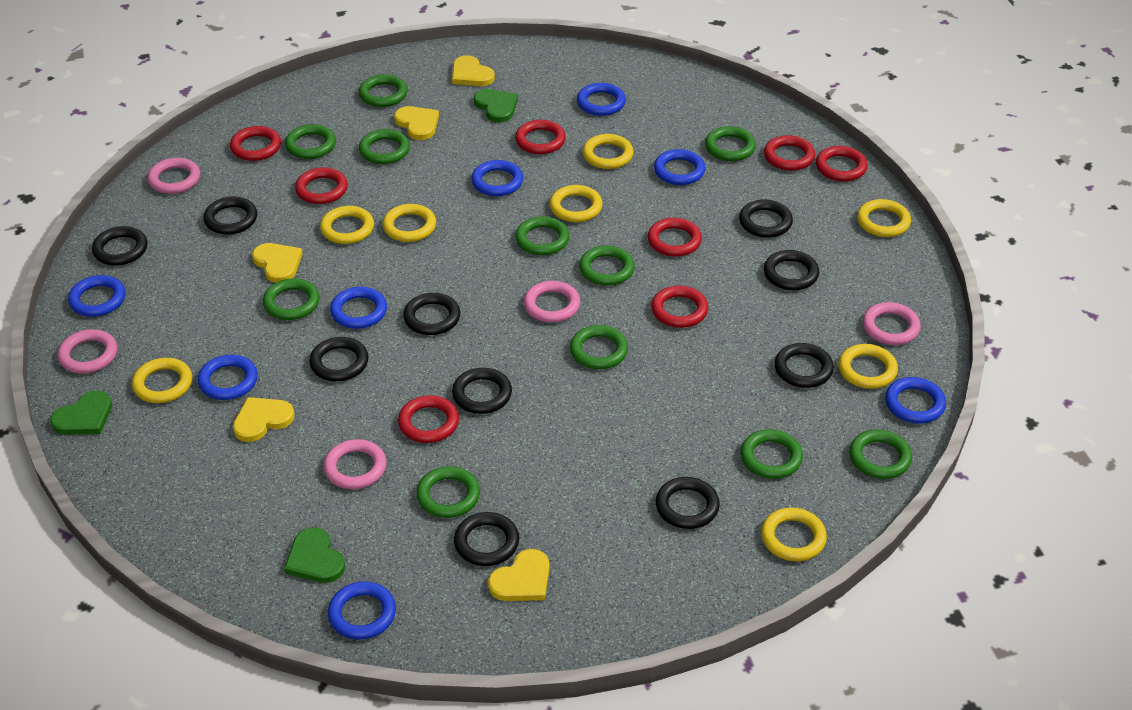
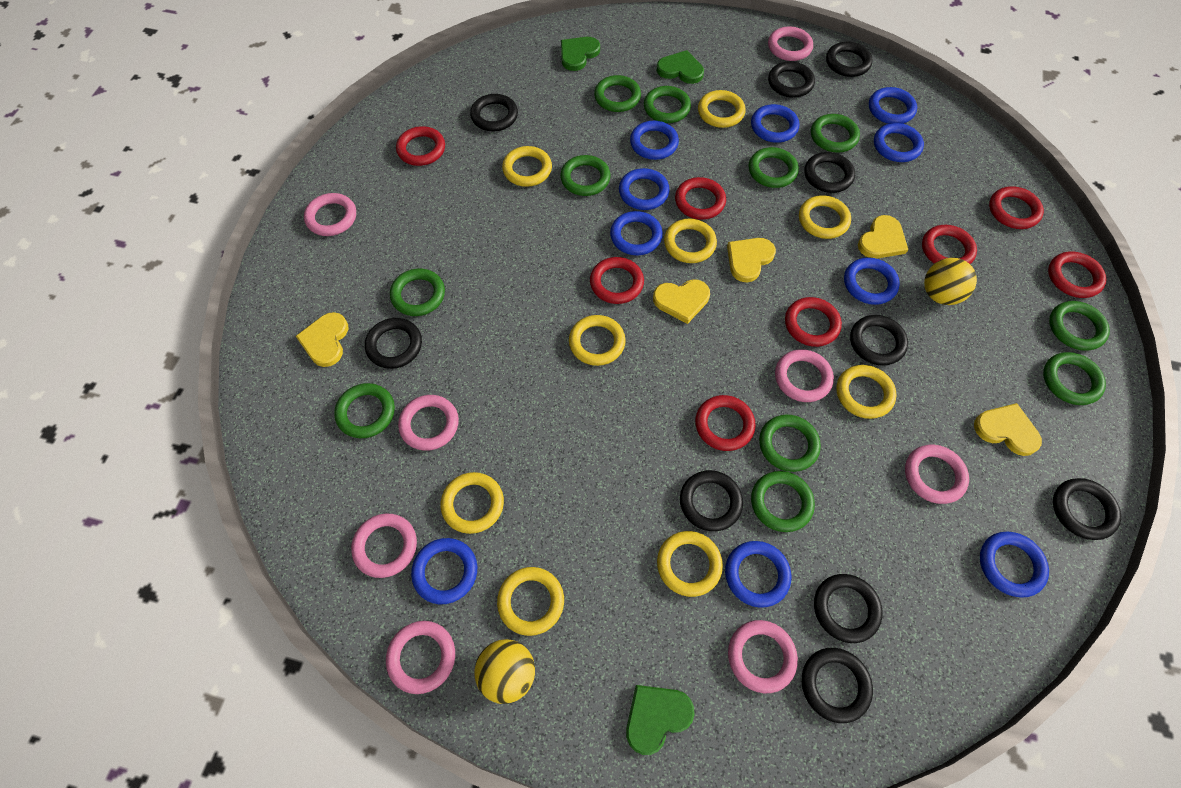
blue ring: [68,275,126,317] [198,355,258,400] [328,581,396,640] [330,287,387,329] [471,160,523,196] [577,83,626,116] [654,149,706,185] [885,377,946,424] = 8 -> [411,538,477,604] [610,211,663,255] [619,168,670,210] [630,121,679,160] [725,541,791,608] [751,104,799,143] [844,257,900,305] [869,87,917,124] [874,123,924,162] [980,532,1049,598] = 10
pink ring: [58,329,117,374] [148,158,200,194] [324,439,386,489] [524,281,580,323] [863,302,921,345] = 5 -> [304,193,356,236] [351,514,417,578] [386,621,455,694] [398,395,459,451] [728,620,798,693] [768,26,813,61] [775,349,834,402] [905,445,969,504] = 8
yellow ball: none = 0 -> [474,639,535,704] [924,258,977,305] = 2
yellow ring: [132,358,192,403] [320,206,374,244] [383,204,436,242] [550,185,603,222] [582,134,634,169] [761,507,827,561] [838,344,898,389] [857,199,911,237] = 8 -> [441,472,504,534] [497,567,564,636] [502,146,552,187] [569,315,626,366] [657,531,723,597] [664,219,717,263] [698,90,745,128] [799,195,851,239] [836,365,897,419] = 9

